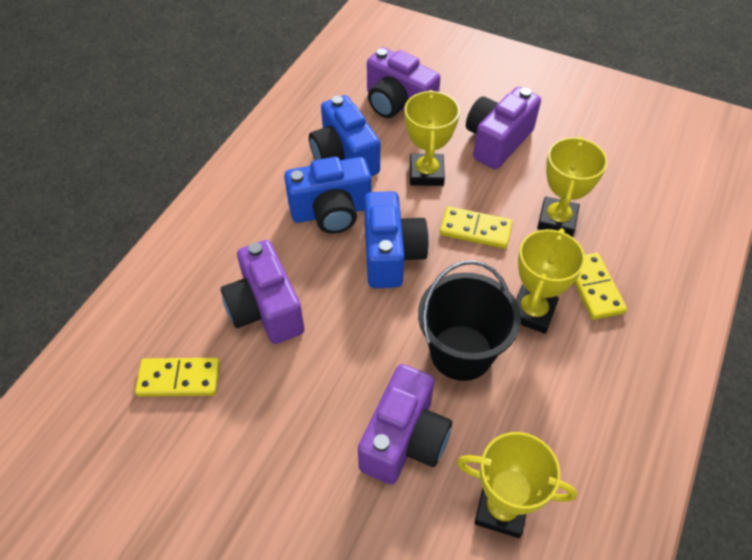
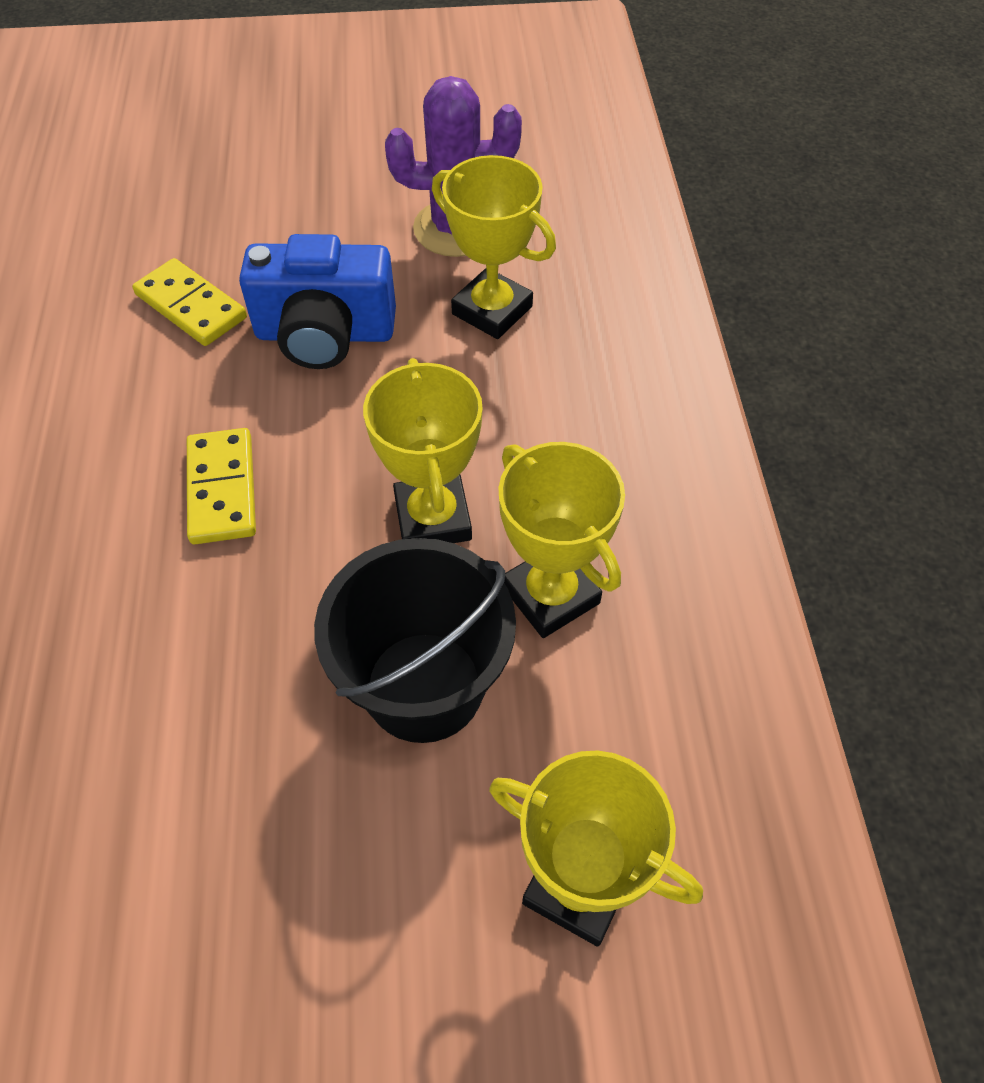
blue camera: [284,157,372,234] [309,95,380,176] [364,191,429,288] = 3 -> [239,234,396,369] = 1
purple cactus: none = 0 -> [385,76,522,257] = 1
purple camera: [221,240,304,344] [358,364,452,485] [367,47,440,118] [466,87,541,169] = 4 -> none = 0
yellow domino: [135,358,220,397] [440,206,513,249] [574,253,627,320] = 3 -> [132,258,247,346] [187,428,256,544] = 2

